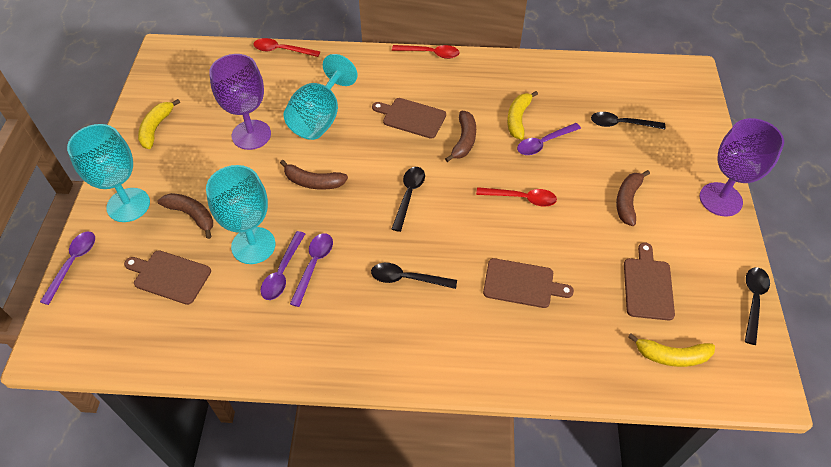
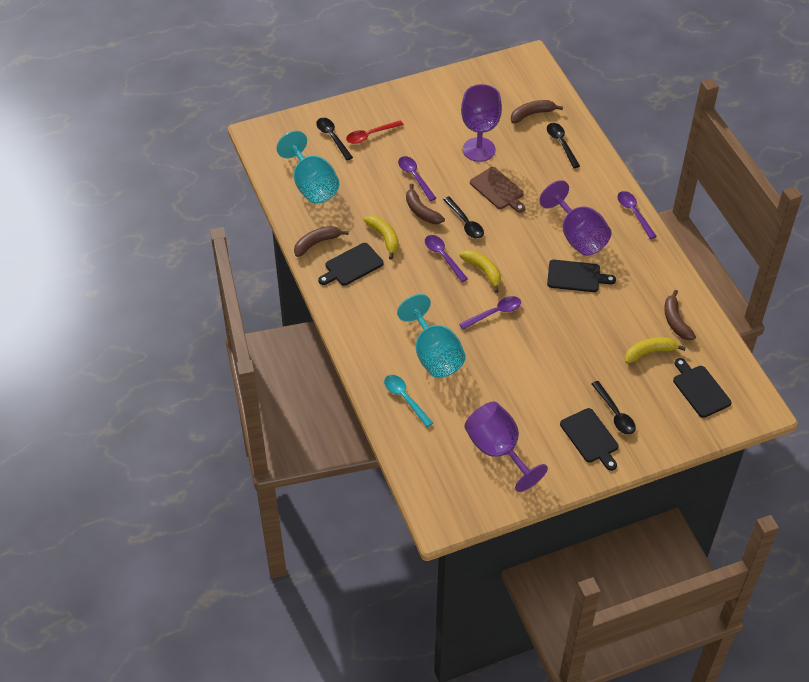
black cutting board: none = 0 -> [318,243,384,286] [547,260,616,292] [560,408,619,471] [673,358,731,418] = 4
brown cutting board: [124,250,211,305] [372,98,446,139] [483,258,574,308] [624,242,675,320] = 4 -> [470,167,525,213] = 1
purple goblet: [209,54,271,150] [699,118,784,216] = 2 -> [461,84,502,162] [464,401,548,492] [540,180,612,256] = 3
red spoon: [253,38,320,57] [392,45,459,59] [476,187,557,207] = 3 -> [346,120,404,144] = 1
turquoise goblet: [67,124,150,222] [206,165,276,264] [283,54,358,140] = 3 -> [277,131,339,203] [397,294,466,378] = 2
turquoise spoon: none = 0 -> [384,375,433,427] = 1

